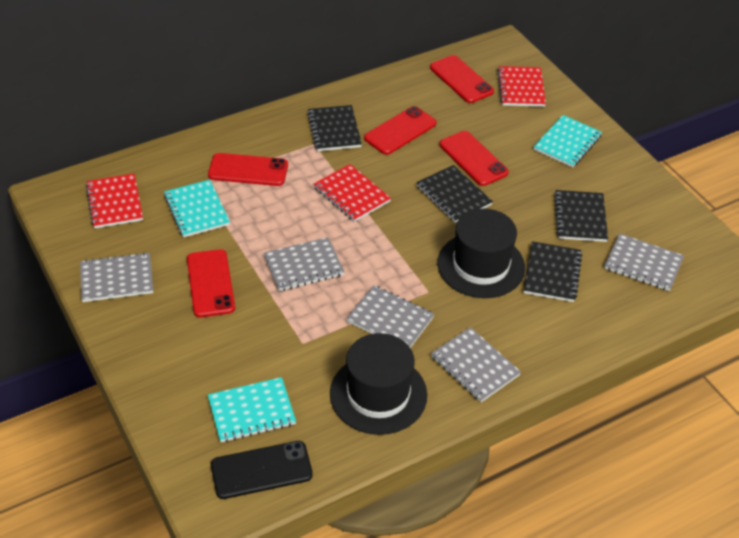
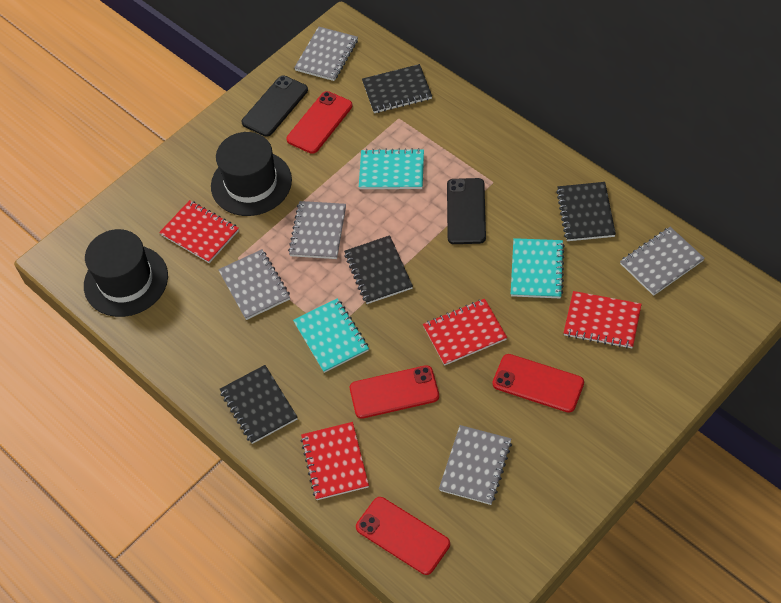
black phone: [211,441,313,499] = 1 -> [242,76,308,137] [447,178,486,244] = 2
red notebook: [86,174,143,228] [314,164,391,222] [497,66,546,107] = 3 -> [159,200,239,263] [301,422,369,500] [423,299,507,366] [564,291,641,349] = 4
red phone: [187,249,235,317] [208,153,288,186] [364,106,437,155] [430,55,494,103] [439,131,509,186] = 5 -> [286,91,353,154] [350,365,439,419] [356,497,450,575] [493,354,584,413] = 4

